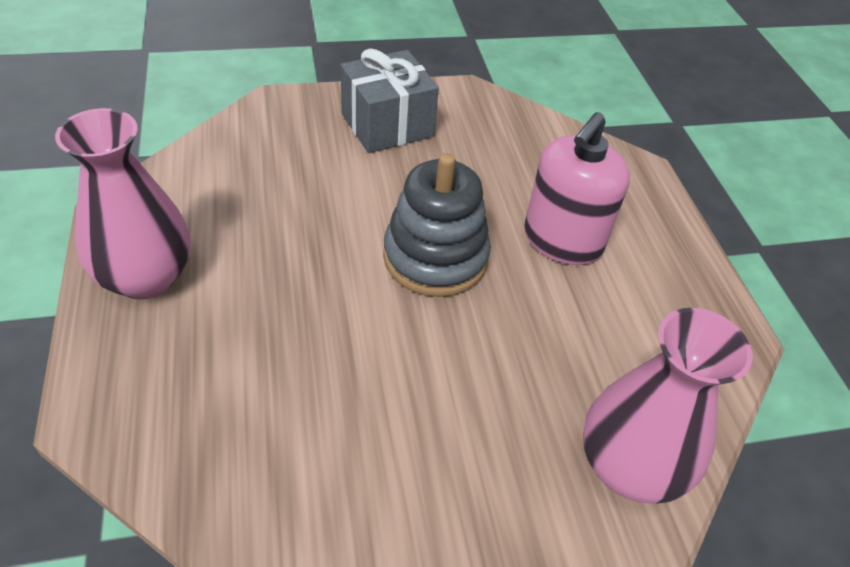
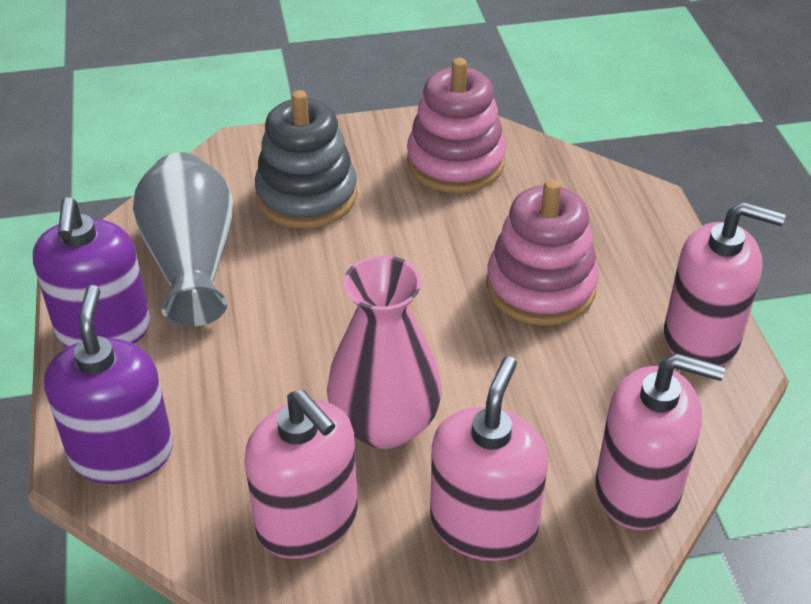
grey gift: [341,48,439,153] = 1 -> none = 0
grey vase: none = 0 -> [133,152,233,326] = 1
pink soap dispenser: [524,112,630,265] = 1 -> [245,390,358,559] [430,356,549,561] [596,354,725,530] [664,202,786,366] = 4
pink stacking toy: none = 0 -> [407,58,506,193] [486,179,599,326] = 2
pink vase: [55,108,191,299] [583,308,752,504] = 2 -> [327,255,442,449] = 1
purple soap dispenser: none = 0 -> [33,197,150,347] [44,285,173,484] = 2

